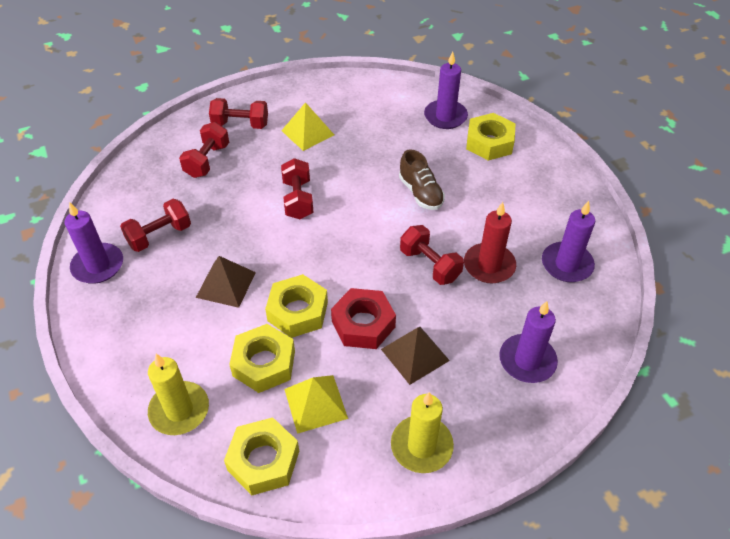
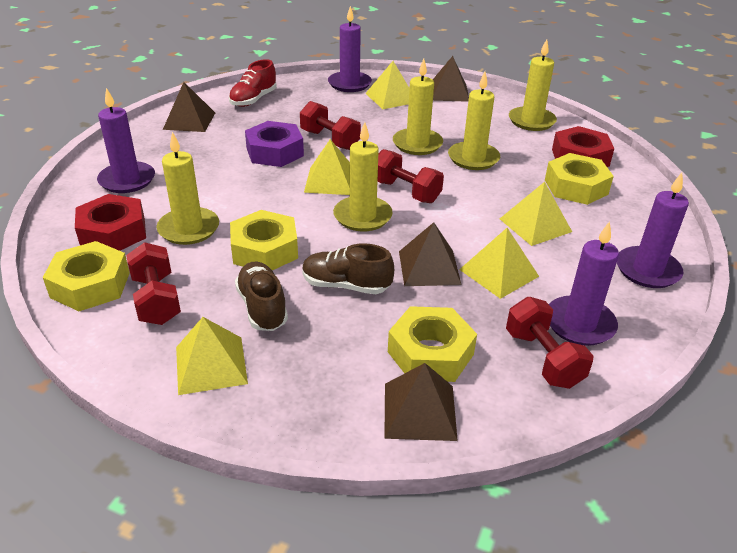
brown pyramid: [196,256,256,308] [381,327,450,385] = 2 -> [163,82,215,132] [384,363,458,441] [399,222,462,286] [433,56,469,102] = 4
brown shoe: [399,149,445,210] = 1 -> [235,261,288,331] [302,243,394,294] = 2
purple nut: none = 0 -> [245,121,304,167] = 1
red candle: [464,202,516,283] = 1 -> none = 0
red dumbbell: [120,199,191,252] [179,122,229,178] [209,98,268,129] [281,158,313,219] [400,225,464,285] = 5 -> [126,242,181,325] [300,101,361,150] [377,149,444,203] [506,297,594,389] = 4
red nut: [331,288,396,349] = 1 -> [75,194,146,251] [552,126,614,167] = 2
red shoe: none = 0 -> [229,59,277,107] = 1
yellow candle: [148,354,209,435] [391,392,454,473] = 2 -> [157,132,219,245] [333,122,393,231] [393,59,443,155] [448,72,500,170] [509,39,557,131] = 5
yellow pyramid: [281,102,334,151] [284,375,348,434] = 2 -> [176,317,248,395] [304,139,350,195] [365,61,409,109] [459,228,539,299] [500,182,572,246] = 5

